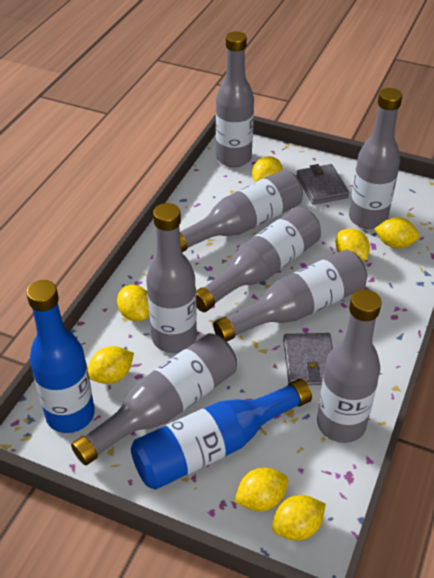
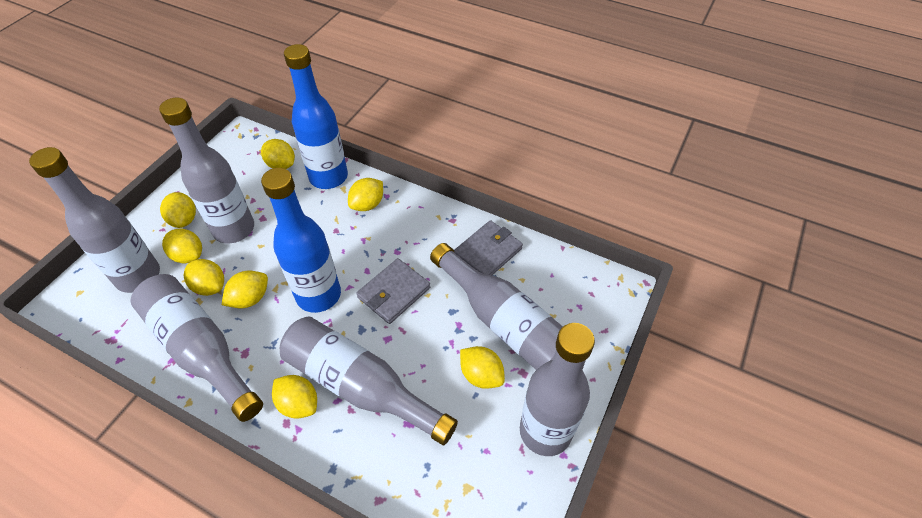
grey bottle: [71,333,237,465] [146,203,197,353] [180,170,303,252] [196,207,321,312] [213,250,367,341] [216,31,254,167] [317,289,382,443] [349,88,402,229] = 8 -> [29,147,160,293] [131,274,263,422] [159,97,254,243] [280,316,458,445] [430,243,563,370] [520,323,595,456] = 6
yellow lemon: [88,346,134,384] [117,285,149,321] [234,468,288,511] [252,156,282,182] [272,495,326,541] [336,229,370,261] [374,217,420,249] = 7 -> [160,192,196,228] [162,229,202,263] [184,259,224,296] [222,271,268,308] [261,139,295,169] [272,375,317,419] [348,178,383,211] [460,346,505,389] = 8

